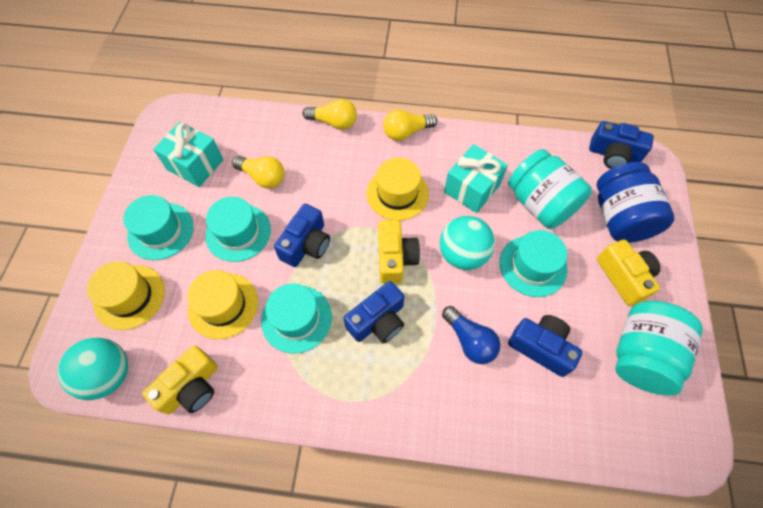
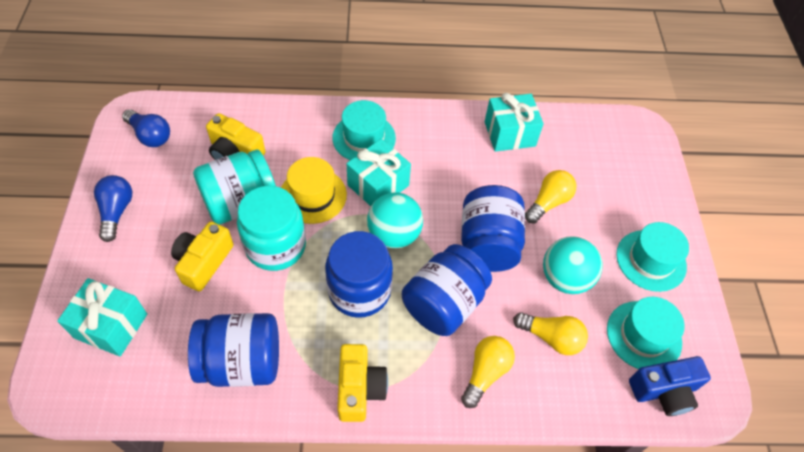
blue camera: [274,204,330,267] [343,281,404,343] [508,315,582,377] [589,121,654,169] = 4 -> [629,356,711,416] = 1
blue jar: [596,162,675,243] = 1 -> [188,313,279,387] [325,231,393,318] [402,244,492,336] [461,185,525,272] = 4
blue light bulb: [442,306,501,364] = 1 -> [94,175,132,242] [122,109,170,147] = 2
turquoise gift: [153,122,223,187] [444,144,508,213] = 2 -> [57,278,147,356] [346,139,411,206] [485,93,544,152] = 3
turquoise hat: [123,195,194,260] [205,197,271,262] [261,283,332,353] [500,230,567,297] = 4 -> [332,100,396,160] [607,297,685,369] [616,222,689,292] = 3
yellow hat: [87,261,165,330] [187,270,258,339] [367,158,429,220] = 3 -> [281,157,347,224] = 1

